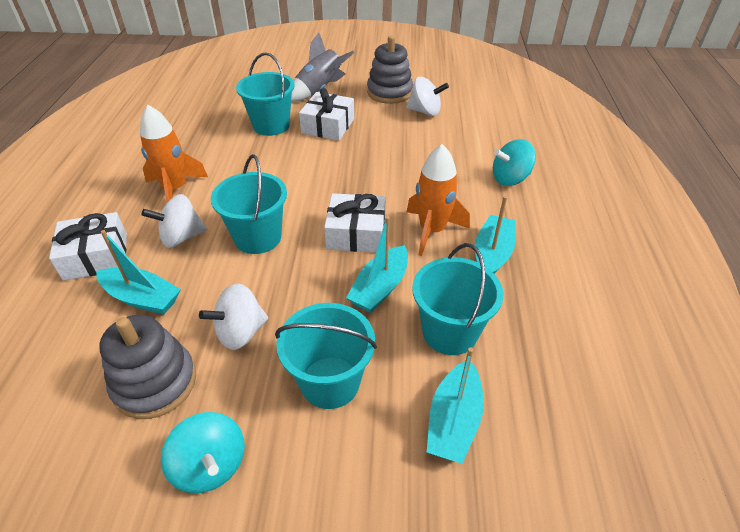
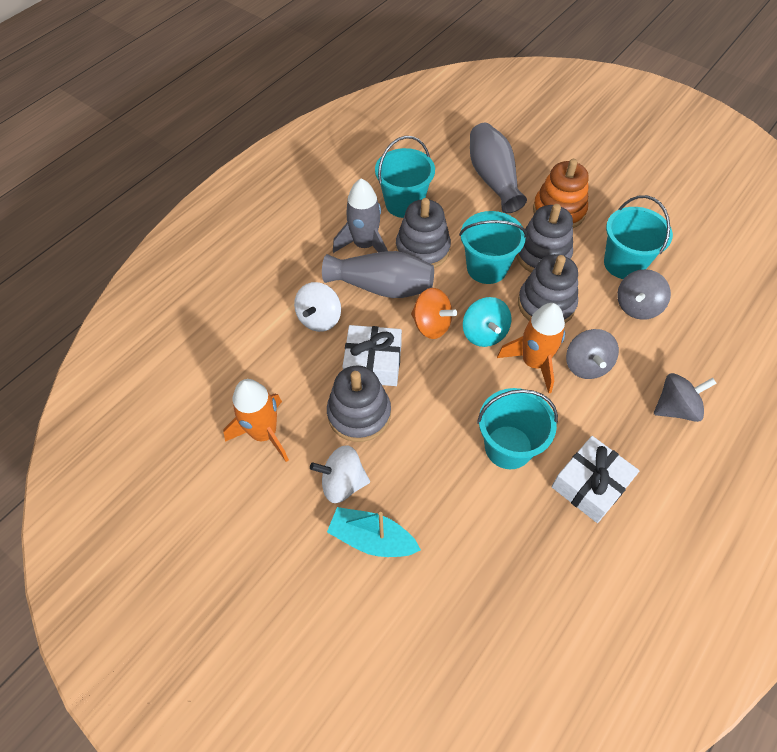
grey spinning top: none = 0 -> [566,329,619,379] [617,269,671,320] [654,373,717,422] = 3
grey stacking toy: [99,315,196,419] [367,36,413,104] = 2 -> [327,366,391,442] [396,198,451,268] [516,204,573,273] [518,254,578,323] = 4
grey vase: none = 0 -> [322,251,434,298] [470,123,527,213] = 2
orange spinning top: none = 0 -> [411,288,457,339] = 1
orange stacking toy: none = 0 -> [533,159,589,228] = 1
turquoise boat: [96,230,181,315] [346,216,408,313] [427,348,484,464] [475,196,515,274] = 4 -> [327,507,421,557] = 1
turquoise spinning top: [161,412,245,493] [493,139,536,186] = 2 -> [463,297,511,347] = 1
white gift: [49,212,127,281] [299,88,354,141] [324,193,386,253] = 3 -> [342,325,402,386] [552,436,640,523] = 2
white spinning top: [142,194,207,248] [199,283,268,350] [406,77,449,116] = 3 -> [294,282,341,332] [310,445,370,503] = 2

